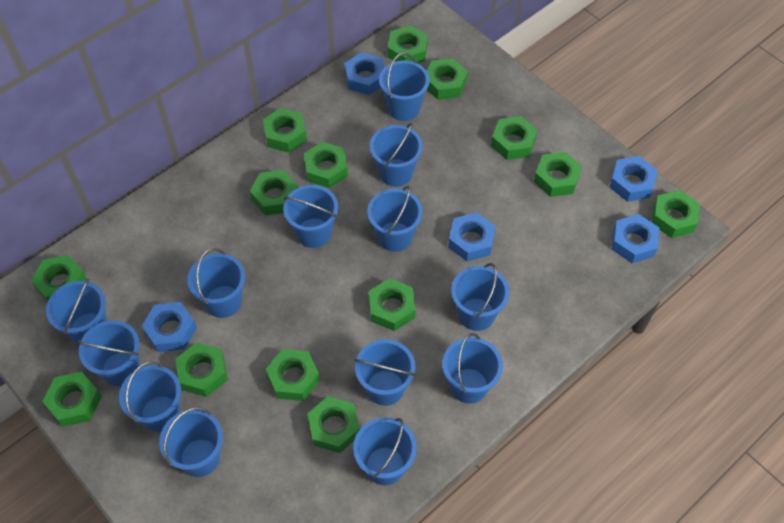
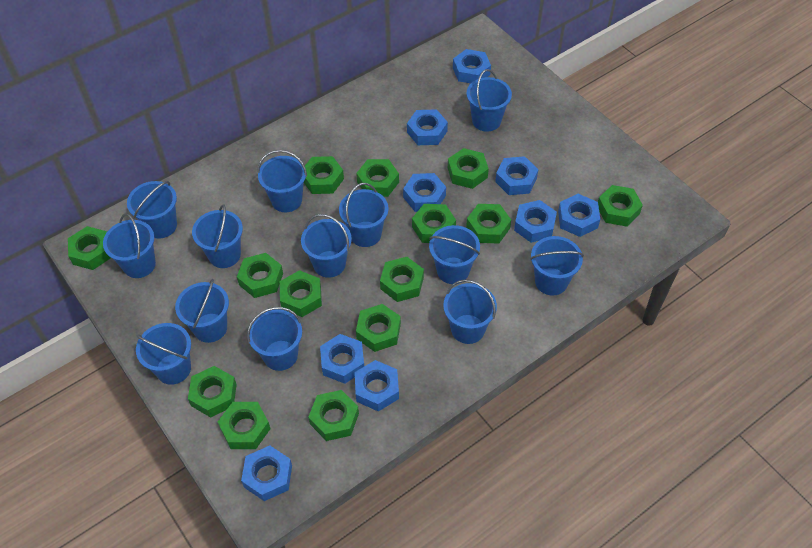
blue nut: [142,302,197,352] [345,52,385,95] [448,212,496,261] [609,156,658,202] [611,214,659,263] = 5 -> [241,446,292,501] [320,334,364,384] [355,360,399,412] [403,173,446,212] [407,109,448,145] [453,49,491,83] [495,156,538,195] [514,200,557,243] [558,194,600,237] = 9

